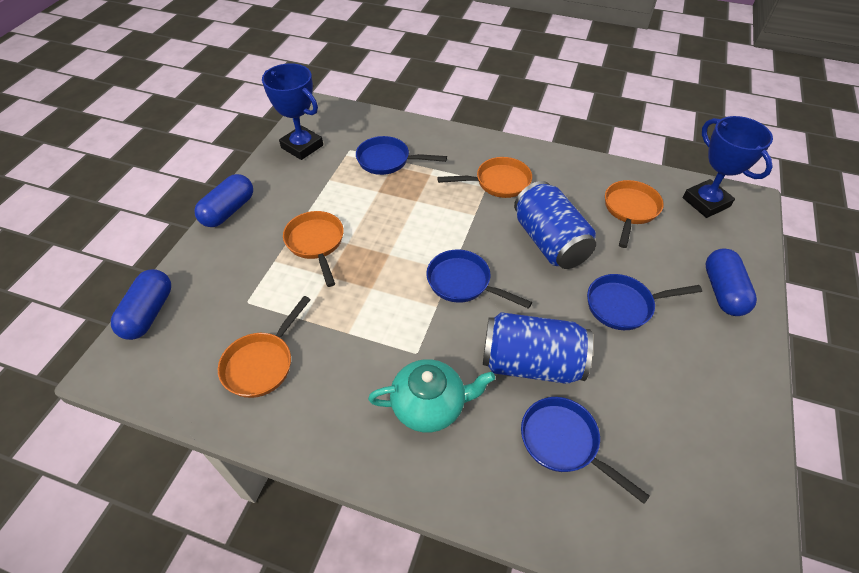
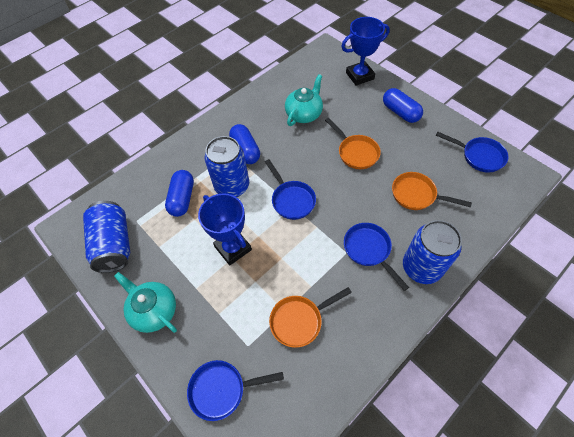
blue can: [483,312,593,384] [514,181,596,269] = 2 -> [83,201,130,273] [205,136,249,197] [403,220,462,284] = 3
orange pan: [218,296,311,398] [283,211,344,287] [437,157,532,198] [605,180,664,248] = 4 -> [269,287,352,348] [325,118,381,169] [392,172,472,210] = 3
turquoise teapot: [368,359,495,433] = 1 -> [114,272,177,333] [285,74,323,126] = 2

